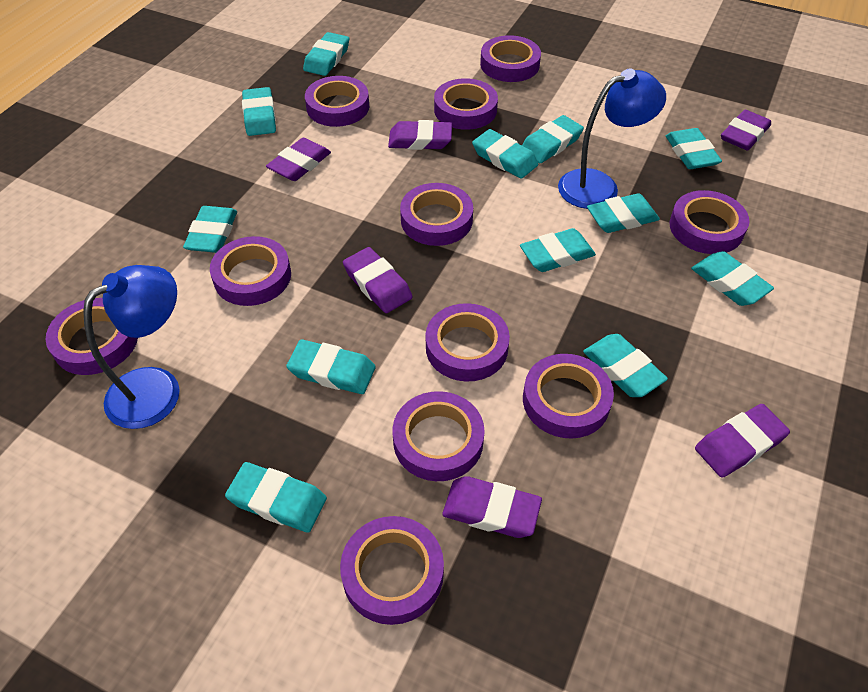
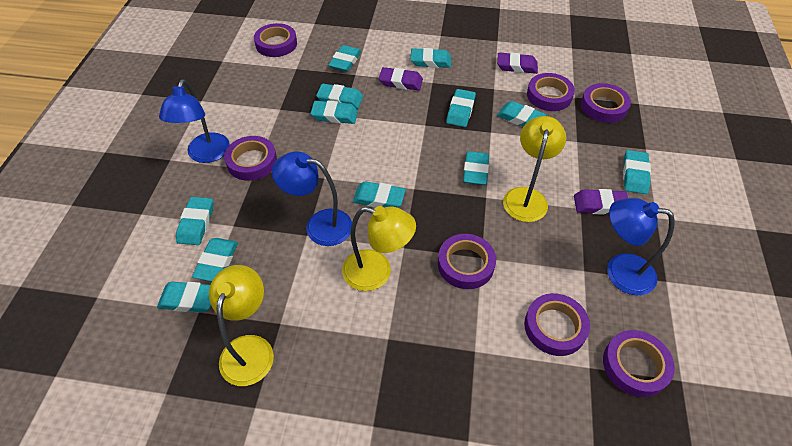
blue lamp: [83,265,180,429] [558,69,666,209] = 2 -> [159,79,230,163] [272,152,352,246] [607,198,675,295] = 3
purple eraser: [266,138,331,181] [343,247,413,313] [388,120,452,150] [442,476,542,538] [695,404,790,478] [721,110,771,150] = 6 -> [379,67,423,90] [497,52,538,74] [574,189,628,215] = 3
purple tape: [46,298,138,375] [210,236,291,306] [305,76,369,127] [340,516,444,625] [393,391,485,481] [400,183,473,246] [426,303,510,382] [434,78,498,130] [480,35,541,82] [523,354,614,439] [670,190,749,254] = 11 -> [224,136,277,181] [254,23,297,57] [438,234,496,289] [524,293,590,356] [527,73,575,111] [581,83,631,123] [603,330,675,397] = 7
yellow lamp: none = 0 -> [209,265,274,386] [342,206,416,291] [503,116,566,222] = 3

